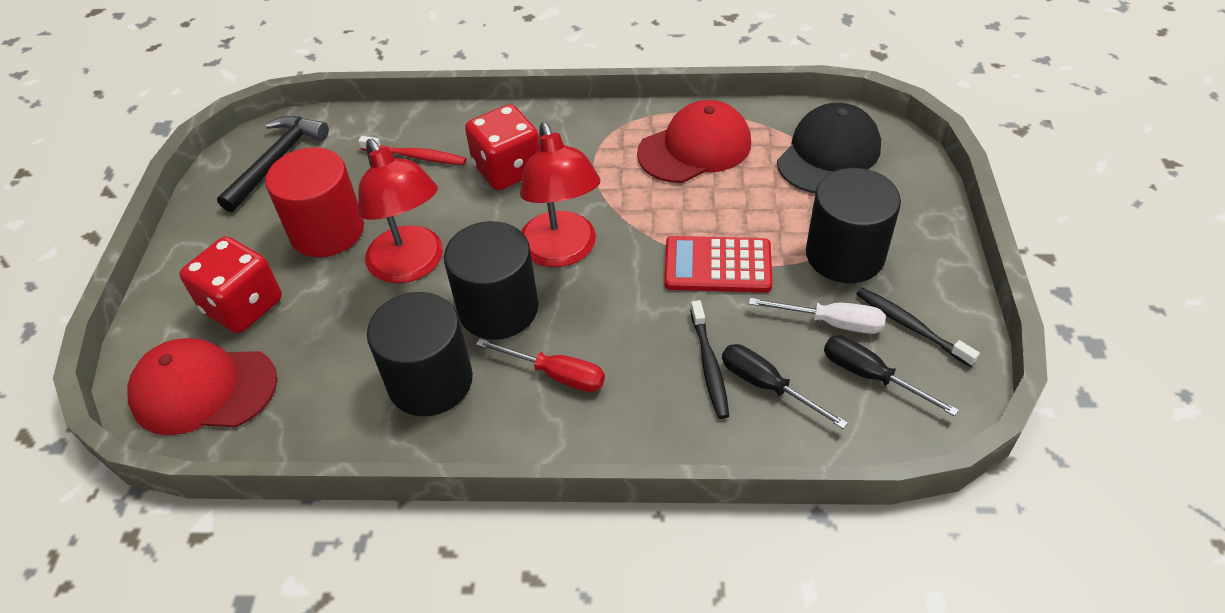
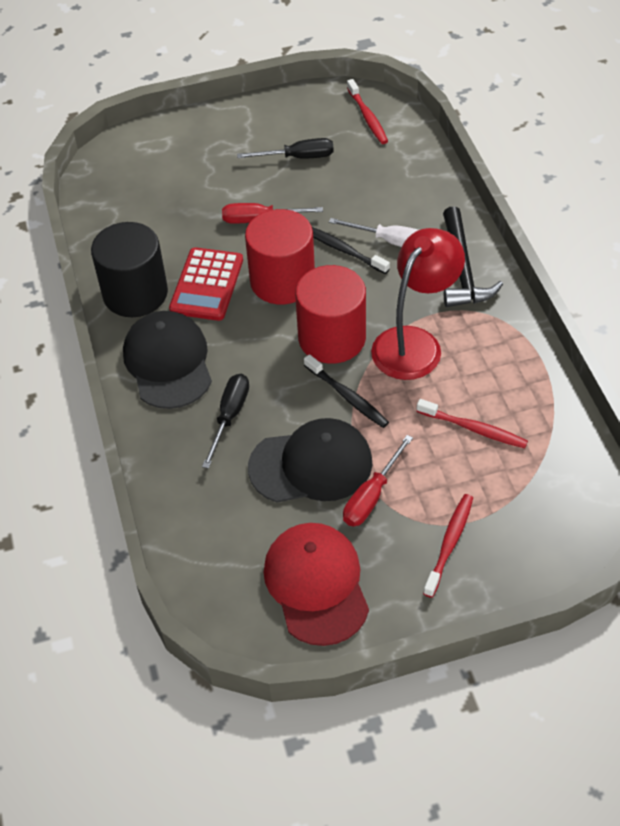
black cap: [777,103,881,193] = 1 -> [123,311,212,409] [248,418,373,503] = 2
black cylinder: [367,292,473,416] [444,221,538,340] [806,168,901,283] = 3 -> [91,222,168,317] = 1
red cap: [127,338,277,435] [637,100,751,183] = 2 -> [264,523,369,646] = 1
red cylinder: [265,147,364,257] = 1 -> [245,209,315,305] [295,265,366,364] = 2
red dice: [179,236,282,333] [465,104,540,190] = 2 -> none = 0
red lamp: [358,139,443,283] [520,122,601,267] = 2 -> [371,228,465,380] = 1
red screwdriver: [476,338,605,392] = 1 -> [222,203,323,224] [343,435,413,526] = 2
red toothbrush: [358,136,466,165] = 1 -> [347,79,388,144] [417,399,528,448] [423,494,473,598] = 3

